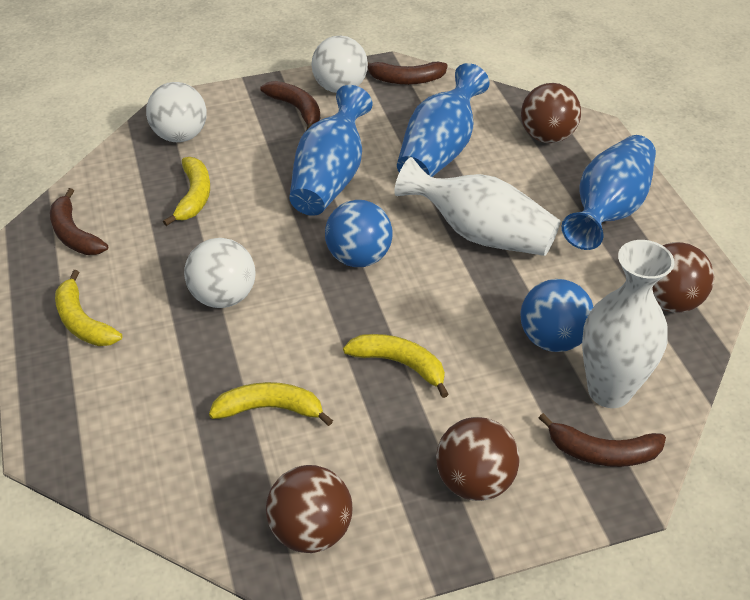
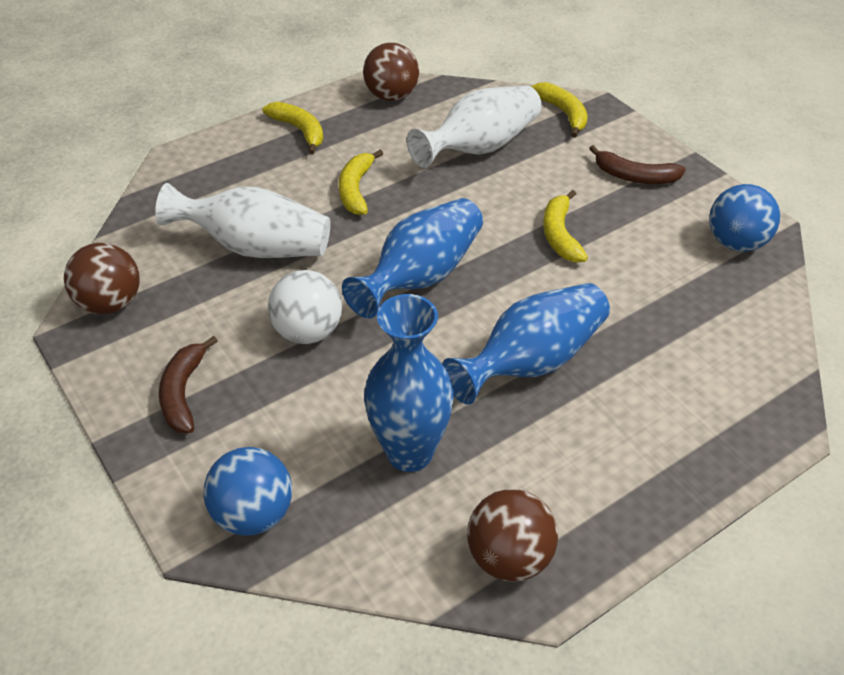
brown ball: [266,465,352,553] [436,417,520,501] [521,83,581,143] [652,242,714,313] = 4 -> [64,243,140,314] [363,43,419,101] [467,489,558,582] = 3
brown banana: [50,188,108,255] [260,81,320,131] [368,62,448,85] [539,413,666,467] = 4 -> [159,336,218,433] [589,145,686,184] = 2
white ball: [146,82,206,142] [184,238,256,308] [312,36,368,93] = 3 -> [268,270,342,344] = 1

